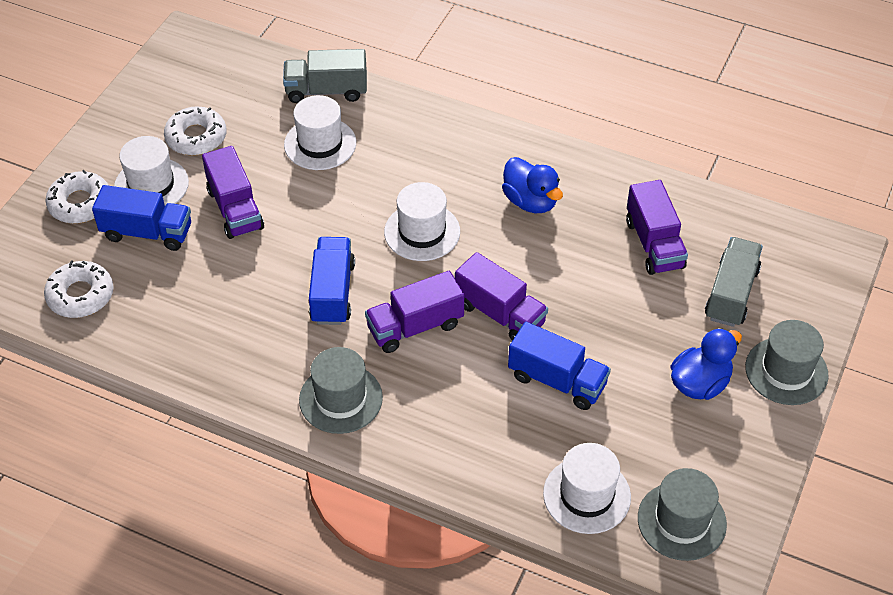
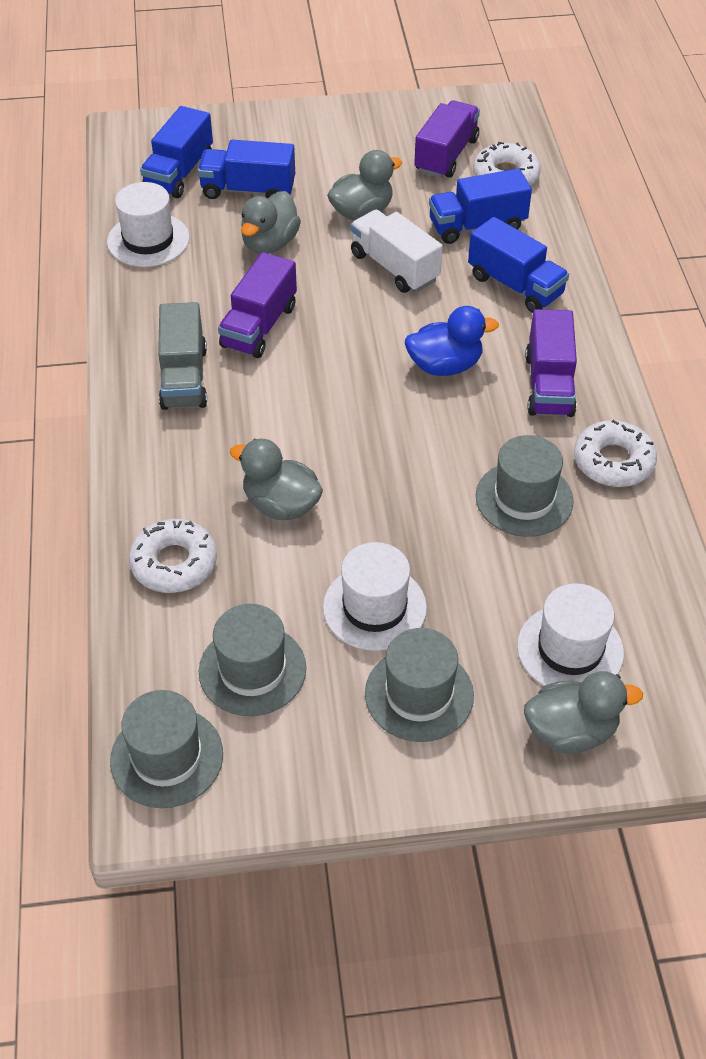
blue duck: [502,157,563,213] [671,328,742,400] = 2 -> [405,306,499,376] = 1
blue truck: [92,185,191,251] [309,237,355,325] [508,322,611,410] = 3 -> [140,106,213,198] [197,140,295,199] [429,168,532,244] [468,217,569,313] = 4
grey duck: none = 0 -> [230,439,323,520] [241,191,301,254] [327,150,402,221] [524,671,643,754] = 4
grey hat: [299,347,383,434] [638,468,727,561] [745,320,829,405] = 3 -> [110,690,223,808] [199,604,306,716] [365,628,474,742] [476,435,574,537] = 4
grey truck: [283,49,367,103] [705,237,763,327] = 2 -> [158,302,207,410] = 1
purple truck: [202,146,264,239] [365,271,464,353] [455,252,548,341] [626,180,688,275] = 4 -> [218,252,297,358] [414,100,480,178] [525,309,577,417] = 3
white hat: [114,136,189,205] [284,95,356,170] [384,182,460,261] [543,443,631,534] = 4 -> [107,182,189,267] [323,542,427,651] [517,583,624,686] = 3
white truck: none = 0 -> [350,209,443,293] = 1

